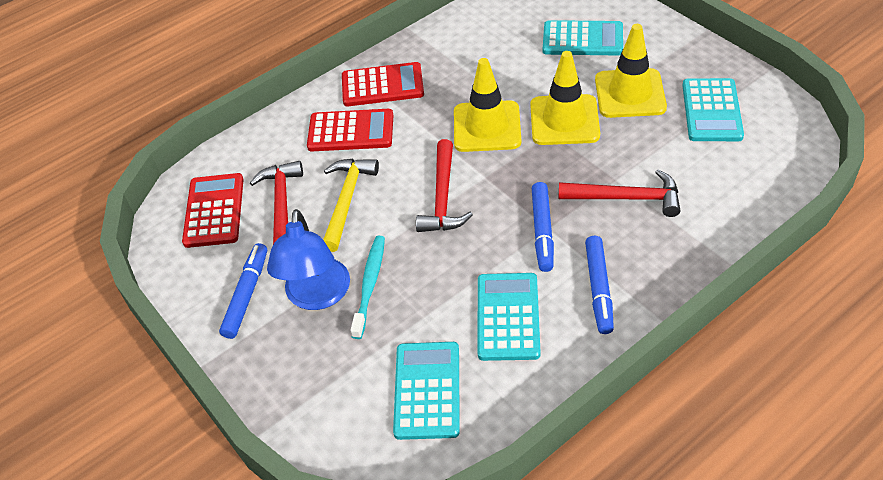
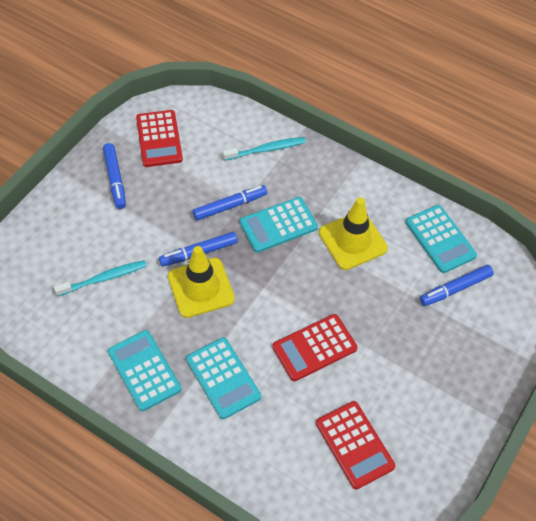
blue lamp: [267,209,350,310] = 1 -> none = 0
blue marker: [219,243,267,339] [532,182,554,272] [585,236,614,334] = 3 -> [103,143,126,209] [159,232,238,266] [193,185,267,221] [420,265,494,306] = 4
red hammer: [250,161,303,244] [416,139,473,232] [559,170,680,217] = 3 -> none = 0
turquoise toothbrush: [350,236,385,339] = 1 -> [54,260,147,296] [223,137,306,161] = 2
yellow hammer: [323,159,379,252] = 1 -> none = 0
yellow traffic cone: [454,58,521,152] [530,51,600,145] [595,24,667,118] = 3 -> [168,246,235,318] [319,197,388,270] = 2

